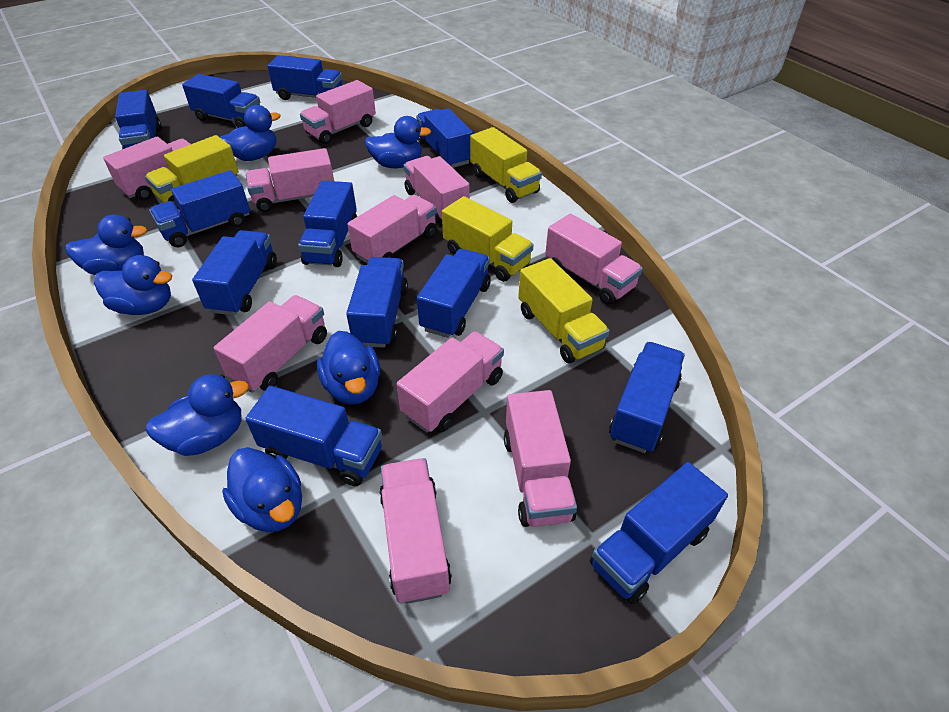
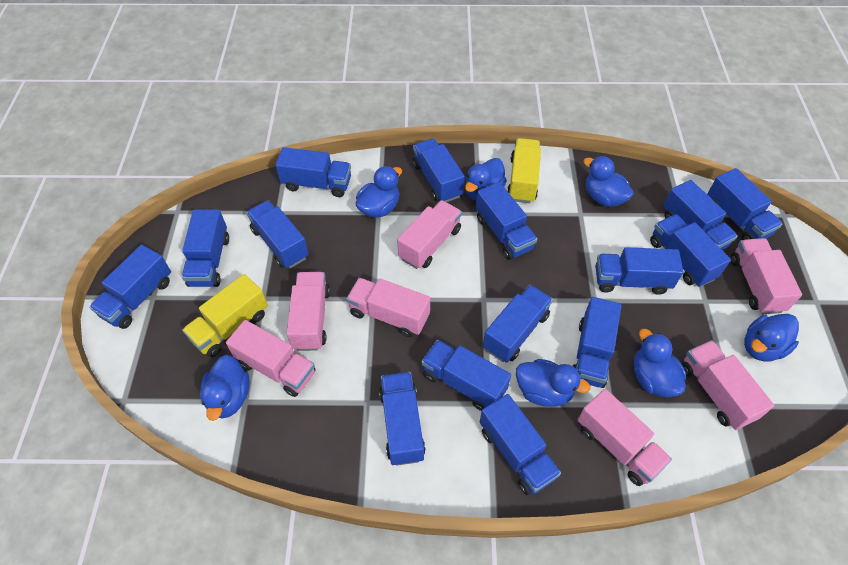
blue truck: [115,90,161,149] [149,170,250,247] [182,74,260,128] [192,230,277,316] [245,386,382,486] [267,55,342,100] [298,181,357,267] [346,257,408,348] [416,108,473,168] [417,249,491,338] [590,462,728,604] [609,342,685,453] = 12 -> [89,245,171,329] [182,210,229,287] [246,200,309,268] [275,147,351,197] [379,372,426,466] [413,138,465,202] [422,340,511,411] [476,182,537,260] [480,394,561,495] [483,285,553,363] [573,297,621,388] [595,247,683,295] [650,214,731,287] [663,180,738,250] [707,168,782,240] = 15
pink truck: [103,137,191,200] [214,295,327,393] [246,148,334,212] [300,80,376,144] [347,195,437,264] [379,458,452,604] [397,331,504,433] [404,156,470,224] [504,390,577,527] [545,214,643,305] = 10 -> [226,320,316,397] [286,272,330,351] [346,278,430,337] [397,200,462,269] [578,389,672,486] [682,340,774,430] [731,238,802,314] = 7
yellow truck: [145,135,239,208] [442,196,533,282] [470,127,542,203] [518,258,610,364] = 4 -> [182,274,268,357] [507,138,541,203] = 2

